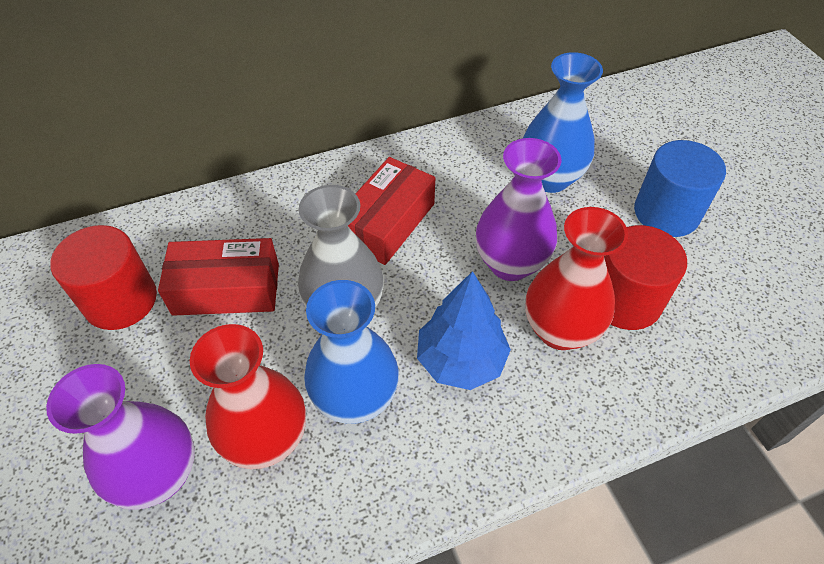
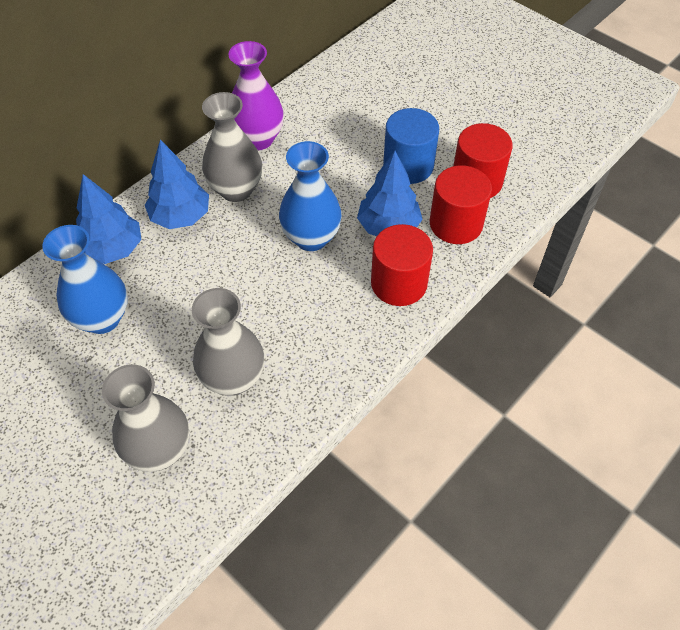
blue tree: [417,271,511,390] = 1 -> [76,174,142,264] [145,140,209,229] [357,151,423,236] = 3
grey vase: [298,185,384,308] = 1 -> [102,364,189,472] [192,288,264,396] [202,92,262,202] = 3
purple vase: [46,364,195,510] [476,138,561,281] = 2 -> [229,41,284,150] = 1
red box: [158,238,279,316] [348,157,435,265] = 2 -> none = 0
red cylinder: [50,225,157,330] [604,225,687,330] = 2 -> [371,224,433,306] [430,165,492,244] [453,123,513,198] = 3
red vase: [190,324,306,469] [526,207,628,350] = 2 -> none = 0

